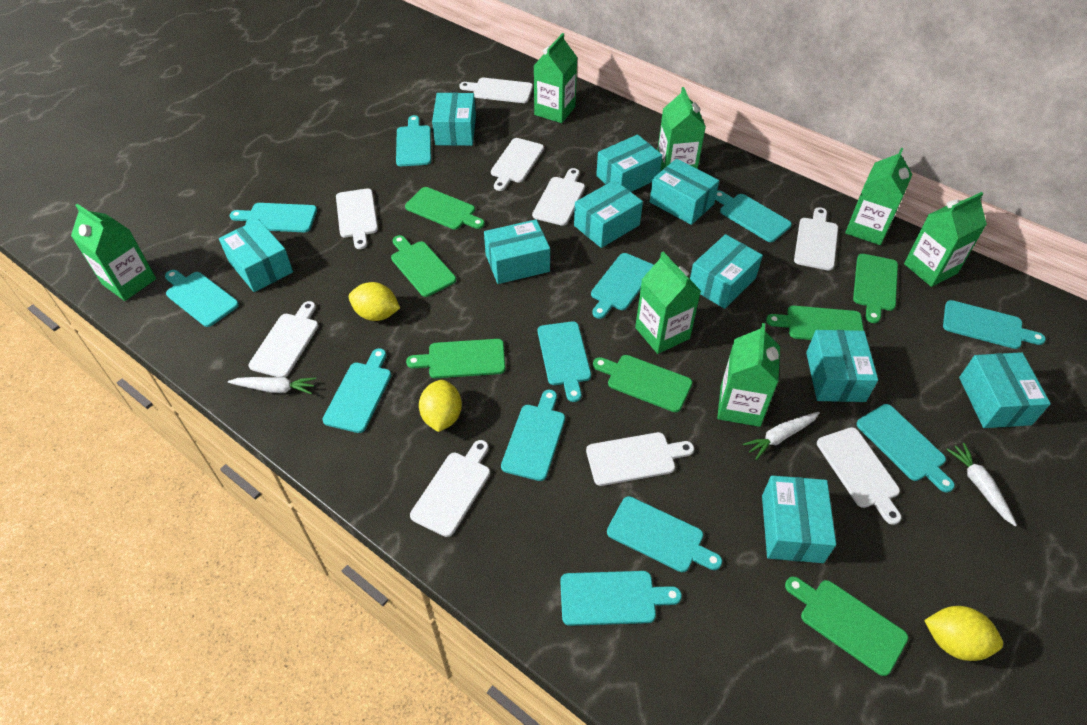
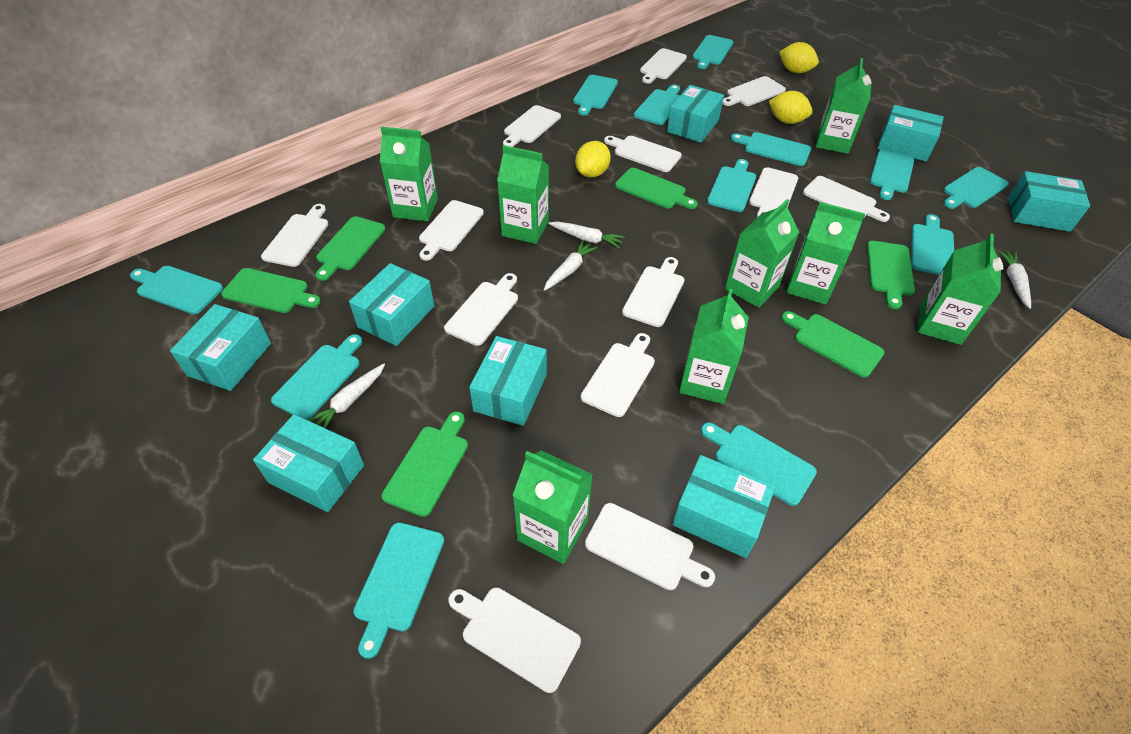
green carton: [71,204,156,301] [534,33,578,123] [635,252,701,354] [657,87,706,171] [717,323,780,427] [845,148,913,245] [904,192,987,287] = 7 -> [380,127,438,221] [497,145,549,244] [512,450,593,564] [679,289,749,404] [725,199,799,308] [786,202,865,305] [816,58,871,154] [917,234,1003,345] = 8
green cutting board: [391,235,456,297] [405,187,485,230] [406,339,505,378] [593,355,692,412] [766,306,864,340] [785,576,908,676] [853,254,898,323] = 7 -> [221,268,321,313] [316,216,386,281] [381,411,468,517] [615,168,698,209] [781,311,885,378] [867,241,915,309] = 6
turquoise box: [219,219,293,292] [432,93,476,146] [484,219,550,284] [574,180,643,248] [596,134,662,192] [650,159,719,225] [690,234,763,309] [762,476,836,563] [806,330,878,402] [959,352,1051,428] = 10 -> [170,304,271,391] [253,414,364,512] [349,263,434,346] [469,336,547,426] [667,85,724,143] [672,455,775,558] [877,105,944,161] [1008,171,1090,232] = 8
white carrot: [228,377,316,394] [743,412,820,460] [946,443,1017,526] = 3 -> [308,364,385,428] [544,240,598,291] [548,222,625,248] [997,250,1031,309] = 4
white cutting board: [248,301,318,377] [336,189,378,249] [410,440,490,537] [459,78,533,103] [491,138,544,191] [532,168,585,226] [586,432,694,486] [794,207,838,271] [817,427,901,525] = 9 -> [261,204,328,267] [419,200,484,261] [444,273,518,346] [448,587,581,693] [503,105,561,147] [581,333,655,417] [585,503,715,590] [604,136,682,172] [622,257,685,327] [640,48,687,84] [722,76,786,106] [749,167,798,217] [803,176,890,222] = 13

